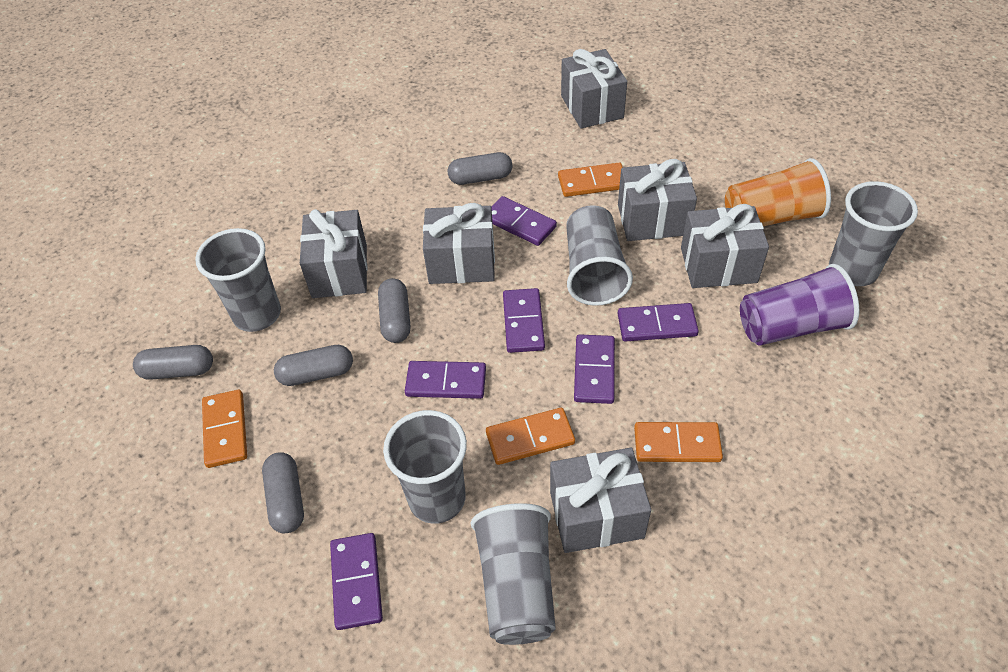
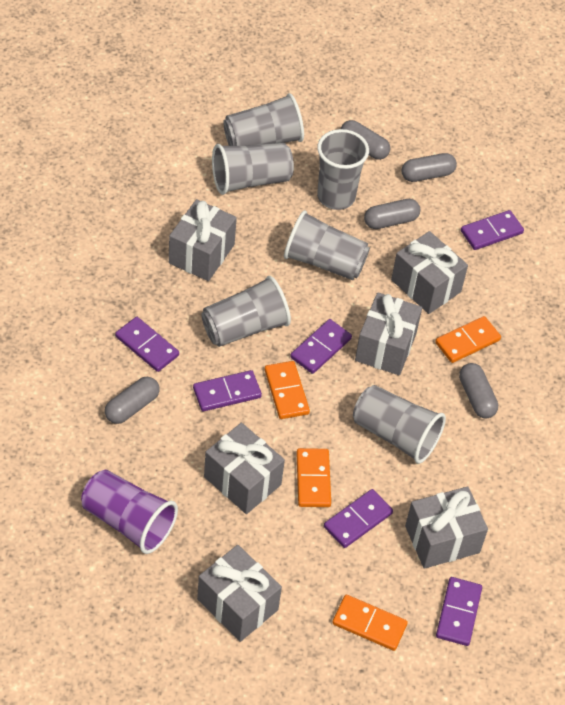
grey cup: [195,228,281,332] [383,410,467,524] [471,503,556,645] [566,205,633,306] [829,181,918,286] = 5 -> [201,276,291,347] [212,143,294,195] [223,93,304,146] [284,210,370,280] [317,129,369,210] [353,385,446,464] = 6
orange cup: [725,158,831,226] = 1 -> none = 0

